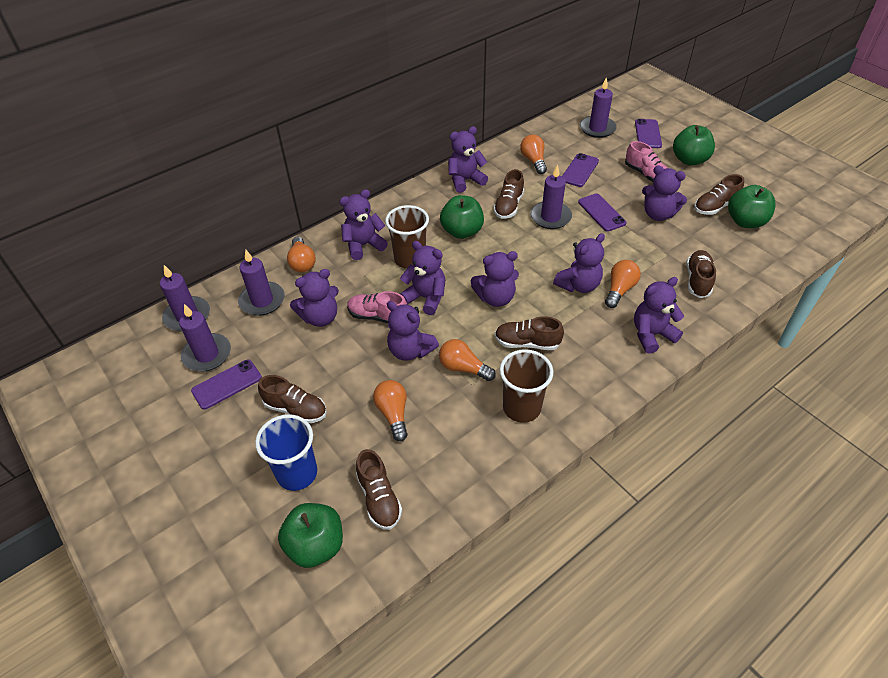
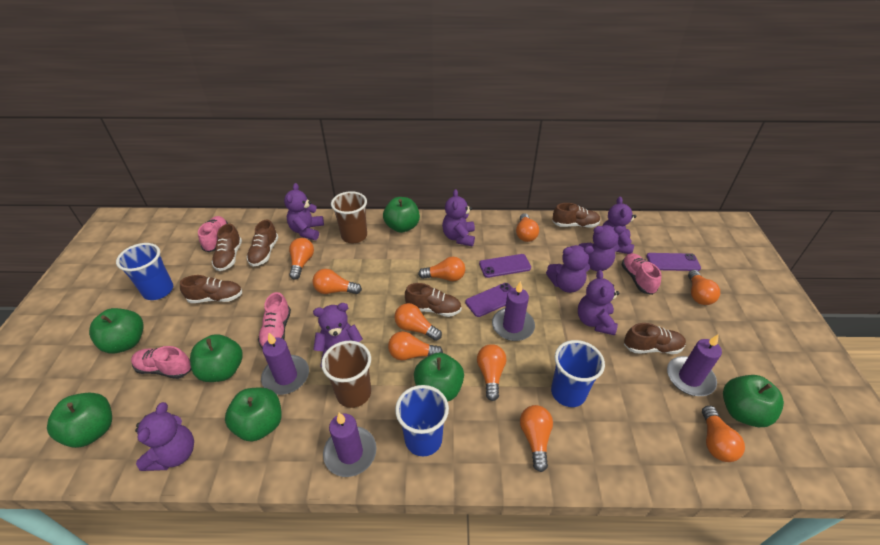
blue cup: [255,414,317,491] = 1 -> [116,243,173,300] [395,385,449,456] [551,340,605,407] = 3
green apple: [278,503,343,568] [440,195,484,239] [673,125,715,165] [728,185,775,228] = 4 -> [47,393,112,448] [89,308,144,353] [190,334,243,382] [225,388,282,442] [383,197,420,233] [414,352,464,402] [723,375,784,427] = 7
orange light bulb: [287,237,316,272] [373,380,408,441] [439,339,496,381] [520,134,547,174] [605,260,641,308] = 5 -> [289,238,314,280] [312,269,362,294] [388,331,443,360] [394,303,442,341] [418,257,465,281] [477,344,506,401] [516,213,539,242] [520,405,553,472] [688,270,720,305] [702,406,745,462] = 10
pink shoe: [347,291,407,323] [625,141,667,182] = 2 -> [131,346,191,379] [198,216,228,252] [258,292,291,348] [622,253,662,295] = 4
purple candle: [160,265,210,332] [179,304,231,371] [238,249,285,316] [530,165,572,229] [580,77,617,138] = 5 -> [261,333,309,395] [323,413,377,477] [492,281,535,341] [667,334,722,396] = 4
purple phone: [191,359,262,410] [562,153,599,187] [578,193,626,231] [635,119,662,148] = 4 -> [465,283,513,317] [479,254,531,278] [646,253,701,271] = 3
purple teddy bear: [290,269,339,327] [340,189,388,260] [387,301,439,361] [400,241,445,315] [448,126,488,193] [471,251,519,307] [553,233,605,293] [634,277,684,354] [642,165,687,221] = 9 -> [135,402,194,471] [284,183,324,240] [313,303,363,368] [442,189,475,246] [546,245,594,293] [578,225,624,271] [578,270,620,336] [602,197,636,254] = 8

